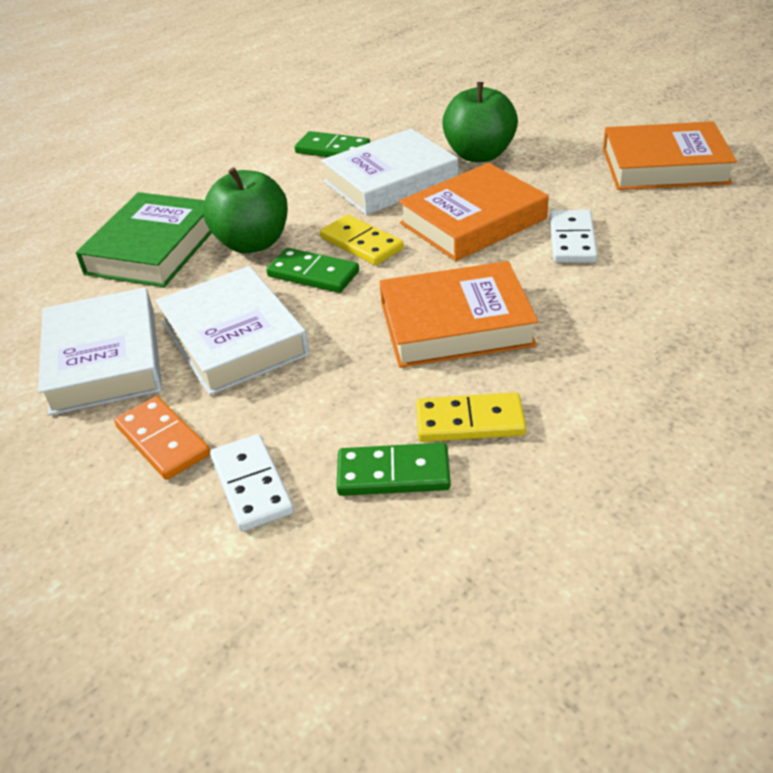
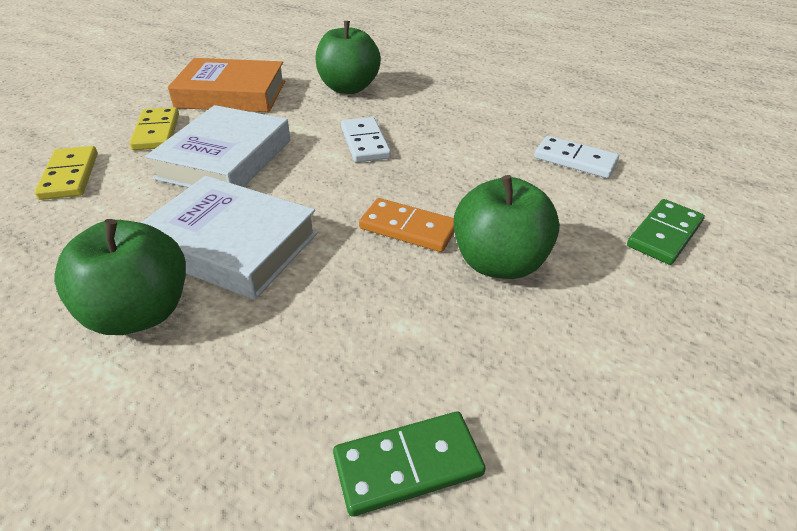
green apple: [203,168,288,253] [442,82,518,162] = 2 -> [54,219,186,335] [315,21,381,94] [454,175,560,279] = 3
green book: [76,192,212,287] = 1 -> none = 0
green domino: [266,248,359,293] [295,131,370,157] [337,443,451,496] = 3 -> [333,412,486,517] [627,199,705,265] = 2
orange book: [379,261,538,368] [399,163,549,261] [603,121,737,190] = 3 -> [168,58,285,112] = 1
white book: [38,288,162,416] [155,266,309,395] [321,129,458,215] = 3 -> [141,176,318,300] [145,105,291,187] = 2

